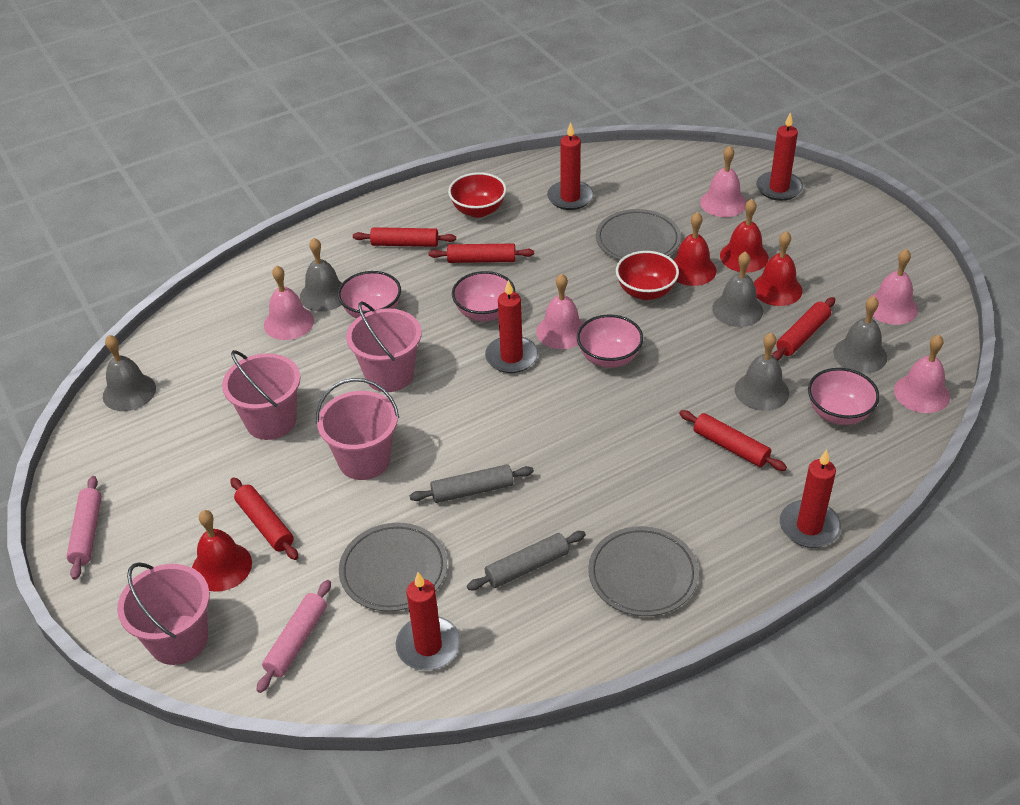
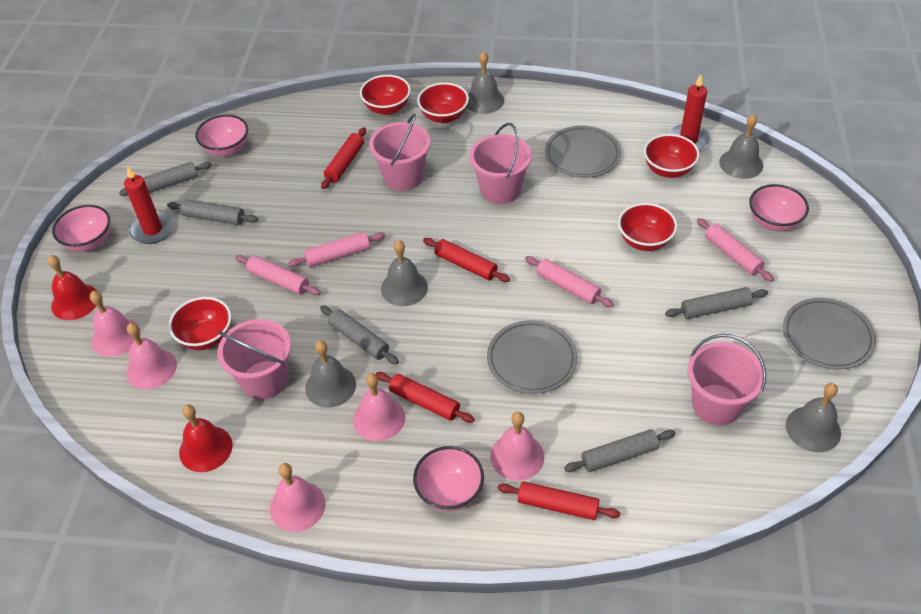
grey rolling pin: [410,464,534,503] [467,531,586,590] = 2 -> [119,162,212,196] [167,199,258,225] [320,305,399,364] [564,429,676,472] [665,287,768,319] = 5
pink rolling pin: [66,476,102,580] [257,580,331,693] = 2 -> [236,255,321,296] [288,232,385,267] [525,256,614,307] [697,218,774,282] = 4
red bell: [192,510,252,592] [673,212,717,286] [720,199,769,272] [754,231,803,306] = 4 -> [48,255,97,320] [179,404,233,472] = 2
red bowl: [448,172,507,218] [616,251,679,300] = 2 -> [169,297,231,350] [360,75,411,115] [417,82,469,123] [618,203,677,251] [644,134,700,178] = 5
red candle: [395,572,460,671] [485,280,538,373] [547,122,594,210] [756,112,803,201] [780,450,841,548] = 5 -> [124,166,174,244] [668,74,711,151] = 2
red rolling pin: [231,477,298,560] [353,227,456,247] [428,244,534,263] [679,410,787,471] [772,297,835,361] = 5 -> [321,127,366,189] [376,372,475,423] [423,238,510,282] [498,481,620,520] = 4

